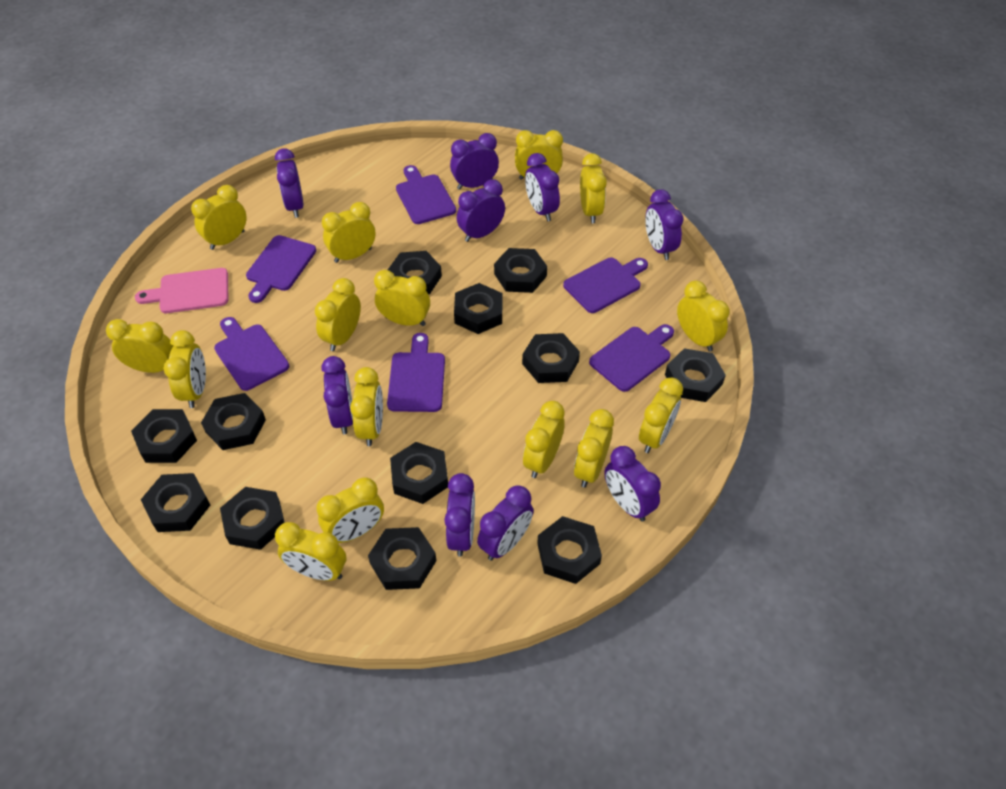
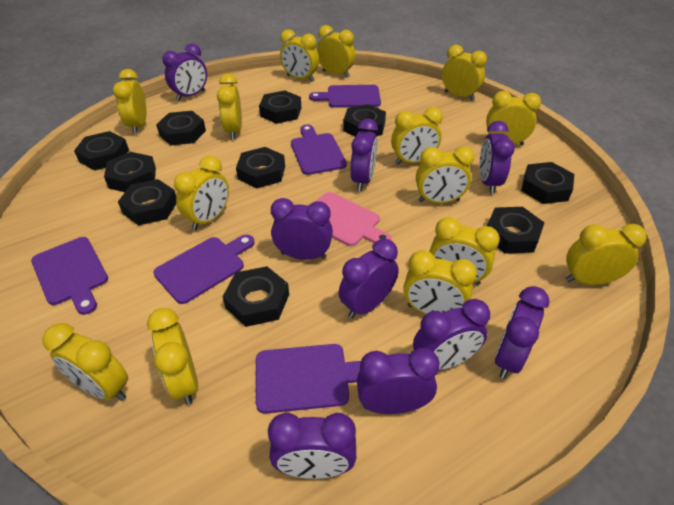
black nut: [131,409,197,463] [141,473,210,532] [201,393,266,450] [220,487,285,550] [368,527,436,590] [388,251,442,294] [390,442,448,504] [454,283,502,334] [494,248,547,293] [522,333,580,383] [537,516,602,584] [665,348,726,402] = 12 -> [74,131,129,171] [104,152,156,192] [118,179,176,226] [156,111,206,146] [223,266,289,327] [236,147,285,188] [259,90,301,124] [343,104,386,137] [487,207,544,254] [521,162,574,204] = 10
purple cutting board: [214,317,289,391] [246,235,316,303] [387,333,445,412] [396,165,456,224] [563,257,648,313] [589,324,674,392] = 6 -> [31,237,108,315] [153,235,254,304] [256,344,361,414] [291,124,347,175] [309,85,381,108] = 5
yellow clock: [106,319,173,373] [164,330,206,408] [191,185,247,250] [275,522,346,581] [315,278,361,351] [316,477,384,543] [322,202,375,263] [350,367,383,446] [374,270,430,326] [515,130,563,180] [523,401,565,478] [574,409,614,488] [580,153,607,223] [639,378,683,453] [677,280,729,352] = 15 -> [42,323,128,401] [113,69,147,134] [147,308,198,405] [174,156,229,230] [217,74,242,139] [280,29,319,82] [317,25,355,78] [391,107,443,164] [403,250,477,315] [416,146,474,203] [429,217,500,285] [442,45,487,100] [486,91,541,145] [565,224,647,285] = 14

